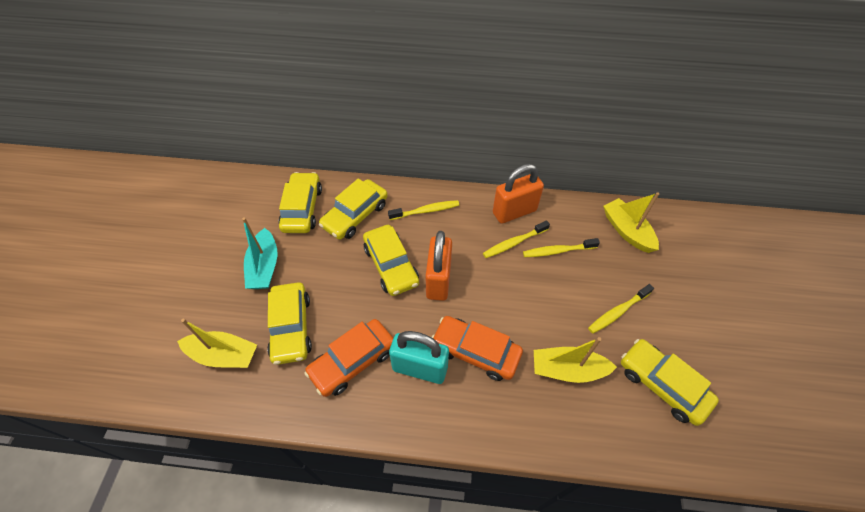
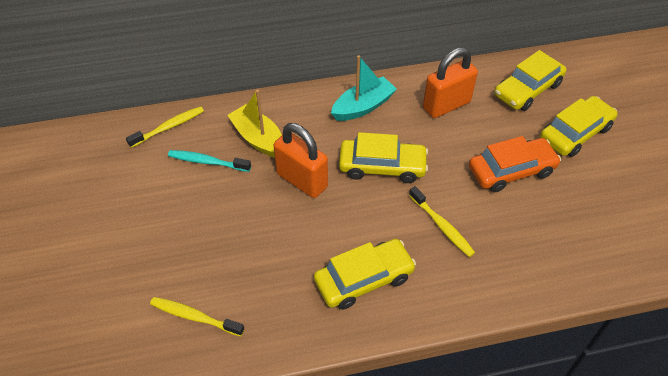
orange car: [304,319,393,397] [432,316,523,381] = 2 -> [469,136,561,192] = 1
turquoise padlock: [389,331,449,384] = 1 -> none = 0
turquoise toothbrush: none = 0 -> [168,150,251,172] = 1
yellow boat: [177,319,257,368] [534,337,617,383] [603,192,659,253] = 3 -> [227,90,282,158] = 1
yellow car: [267,282,312,365] [278,172,322,233] [319,179,388,240] [363,225,419,296] [621,339,719,426] = 5 -> [314,239,416,310] [339,132,428,183] [494,50,566,111] [540,96,618,157] = 4
yellow toothbrush: [388,200,459,220] [483,220,550,258] [523,238,600,257] [588,284,654,334] = 4 -> [126,106,204,148] [150,297,245,336] [409,186,475,257] = 3

